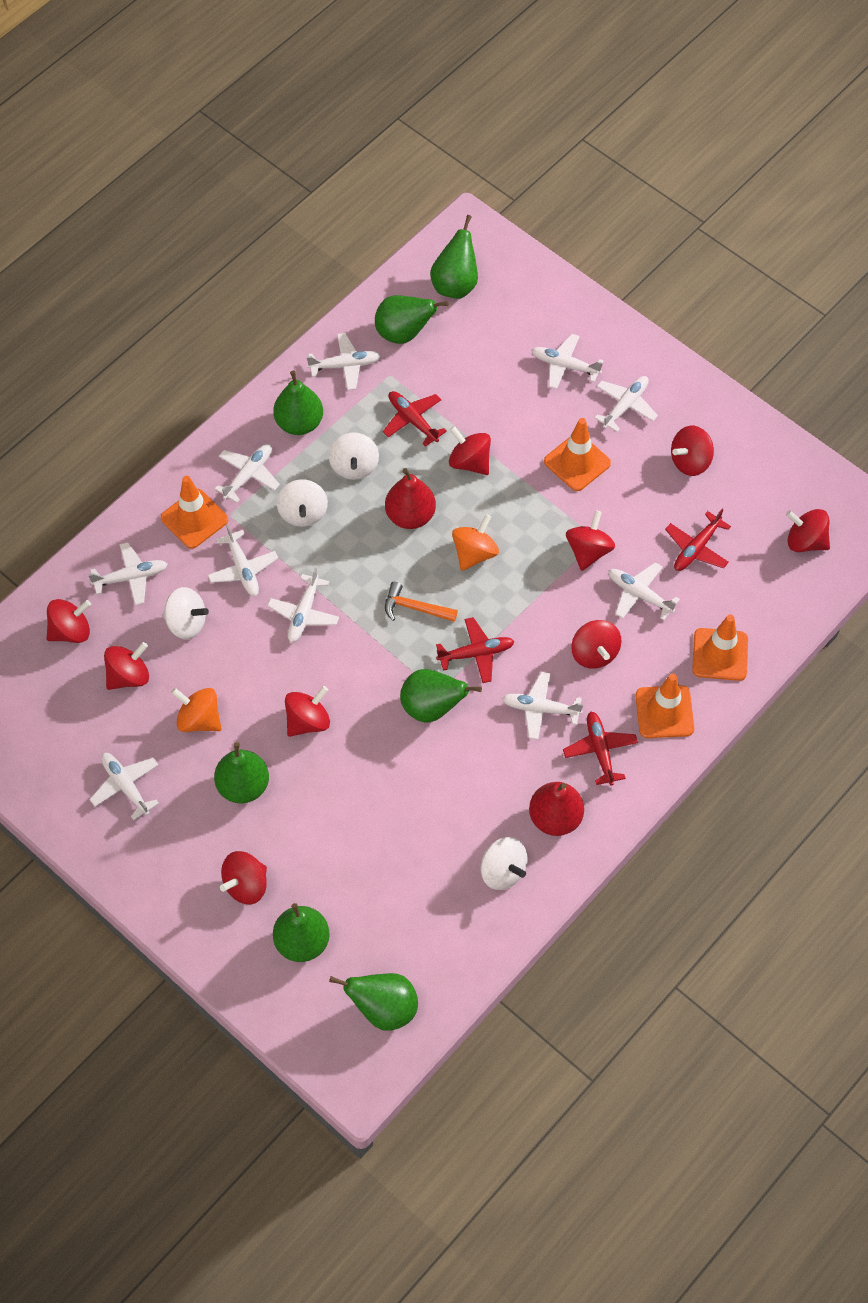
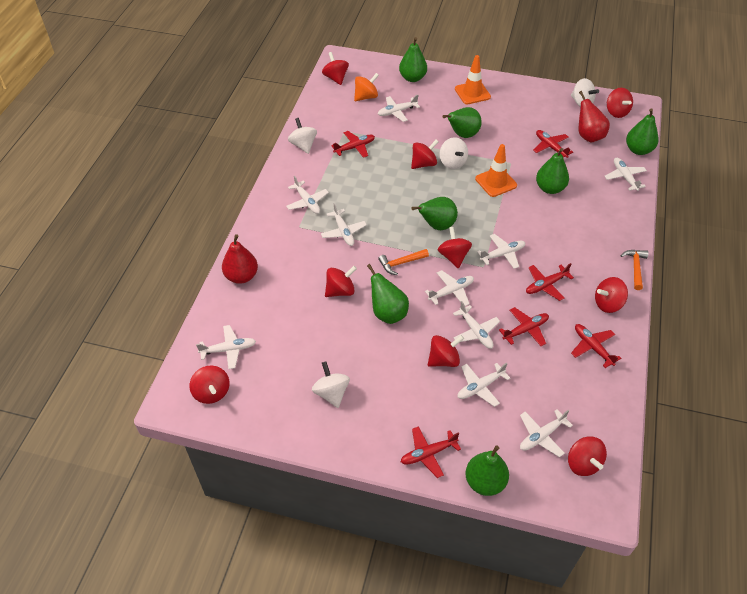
orange hammer: [385,582,458,622] = 1 -> [378,249,429,275] [620,250,649,290] = 2
orange spinning top: [171,688,222,732] [452,514,499,571] = 2 -> [354,73,379,101] = 1
orange traffic cone: [161,476,228,549] [544,418,611,491] [636,673,695,738] [692,615,748,681] = 4 -> [455,55,491,104] [475,144,517,197] = 2
red plane: [383,391,447,447] [436,617,515,683] [563,712,638,786] [665,509,731,571] = 4 -> [331,131,375,158] [401,426,461,478] [499,307,549,346] [526,263,574,301] [533,130,573,158] [571,324,621,368] = 6

